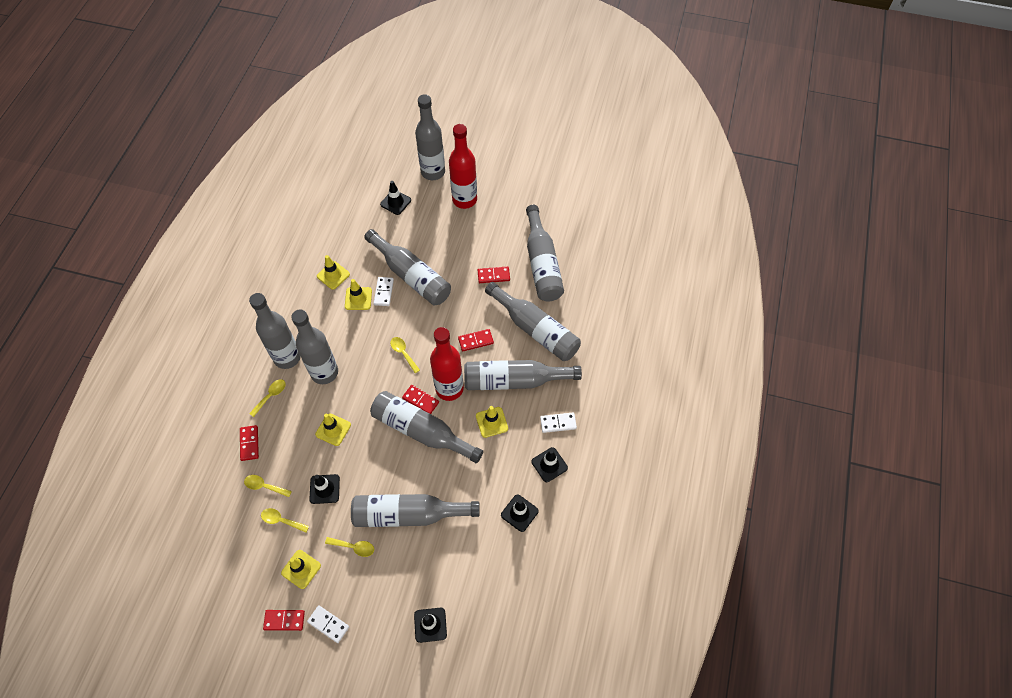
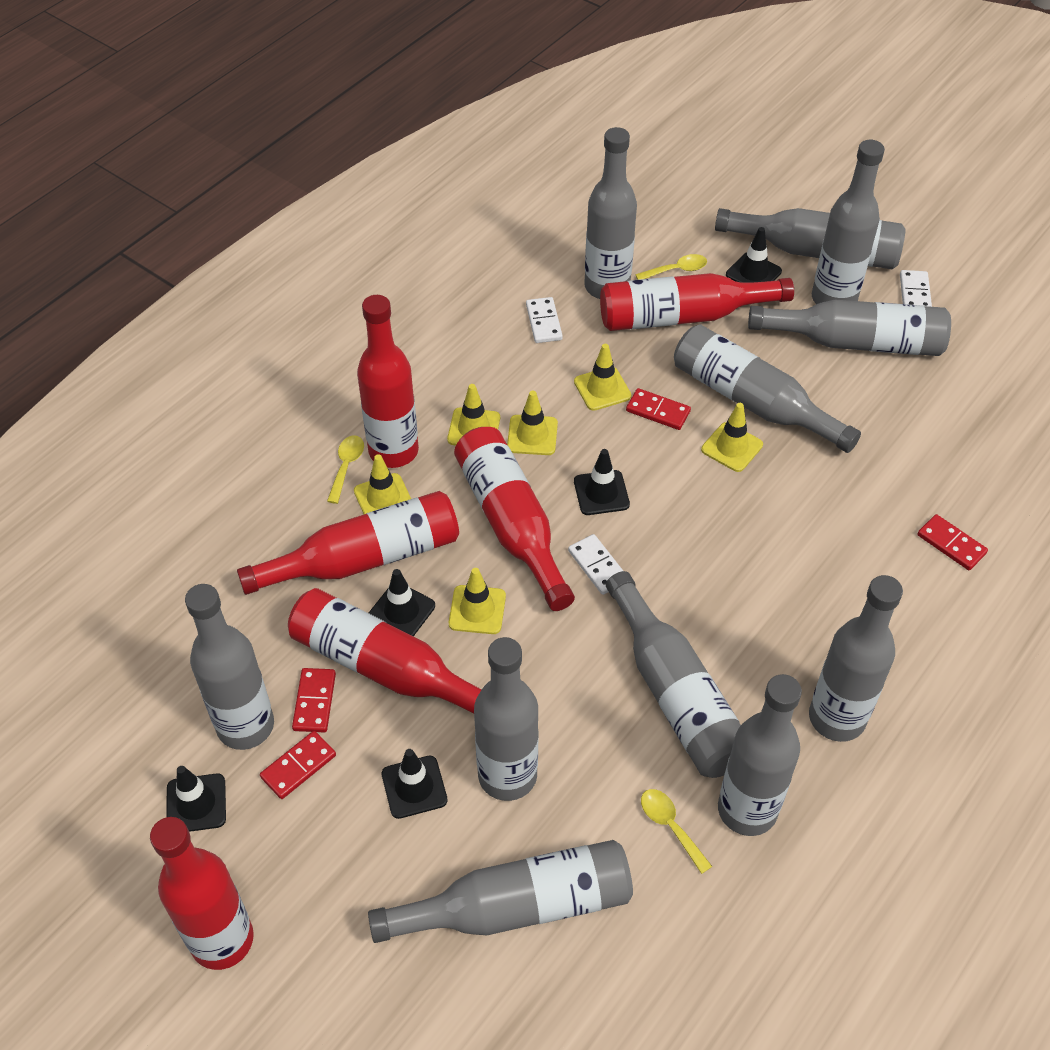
grey bottle: [249,293,301,369] [291,309,338,384] [351,494,480,527] [364,229,451,305] [370,391,483,463] [415,94,445,180] [464,360,582,390] [485,282,581,361] [526,205,564,301] = 9 -> [185,584,274,750] [368,840,633,943] [474,637,539,801] [585,127,637,299] [606,571,741,778] [674,325,861,453] [715,208,906,269] [718,674,802,836] [748,300,951,356] [809,575,903,742] [812,140,885,304] = 11
red bottle: [430,327,464,401] [449,124,477,209] = 2 -> [150,817,254,970] [237,491,459,595] [288,588,482,714] [357,295,419,468] [454,427,575,611] [600,273,794,331] = 6
red domino: [240,425,259,461] [263,610,305,631] [402,385,439,414] [458,329,494,351] [478,266,510,283] = 5 -> [260,731,336,799] [292,668,336,733] [626,388,691,430] [917,514,988,570] = 4
yellow spoon: [244,475,292,497] [249,379,286,417] [261,508,309,533] [325,537,374,557] [390,337,420,373] = 5 -> [327,436,364,504] [635,254,707,280] [641,789,712,874] = 3
yellow traffic cone: [281,550,321,589] [315,413,351,446] [317,255,350,289] [345,279,372,310] [476,406,508,438] = 5 -> [354,454,411,514] [447,384,500,446] [449,568,506,634] [507,391,558,455] [574,344,631,411] [701,403,763,472] = 6

